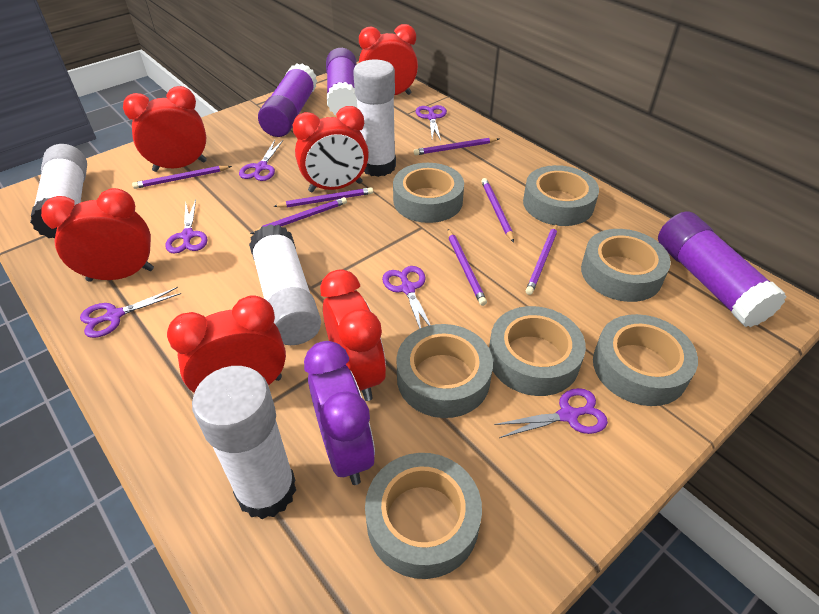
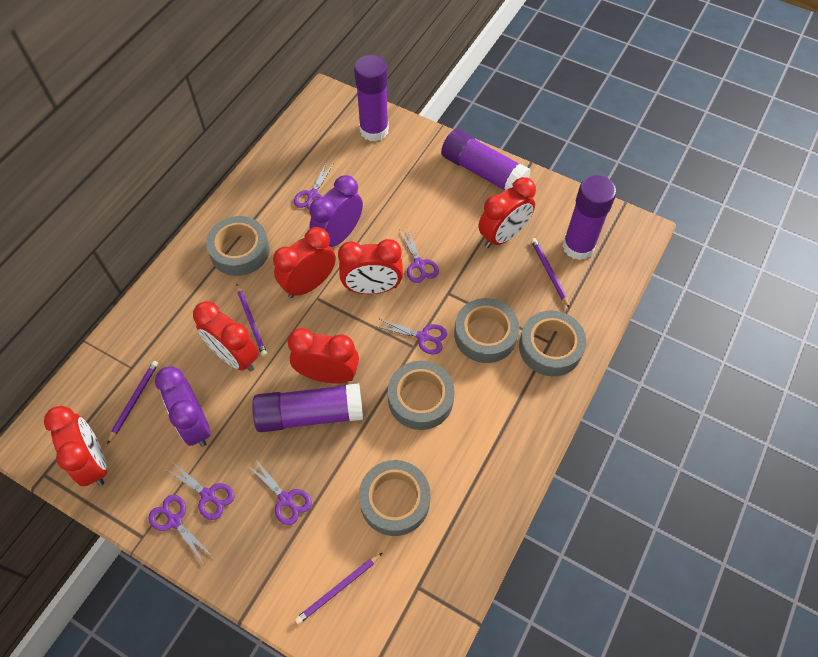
grey tape: [365,453,482,579] [393,163,464,223] [396,324,493,418] [489,306,586,396] [523,165,599,226] [581,229,671,302] [593,314,698,406] = 7 -> [206,216,270,276] [359,460,431,536] [388,361,455,430] [454,298,519,363] [519,310,586,376] = 5
purple clock: [304,341,375,485] = 1 -> [155,366,211,447] [309,175,363,247] = 2
purple glue stick: [258,63,317,137] [326,48,357,115] [658,212,787,327] = 3 -> [252,383,363,432] [354,55,389,142] [441,129,531,190] [562,175,616,260] = 4
purple pencil: [132,166,232,189] [250,197,347,234] [273,187,373,208] [414,138,499,155] [448,229,487,306] [481,178,514,243] [525,224,557,295] = 7 -> [107,361,158,444] [236,284,267,356] [295,553,382,624] [531,238,570,308] = 4
white glue stick: [30,144,87,238] [192,366,296,519] [249,224,321,345] [353,60,396,177] = 4 -> none = 0

